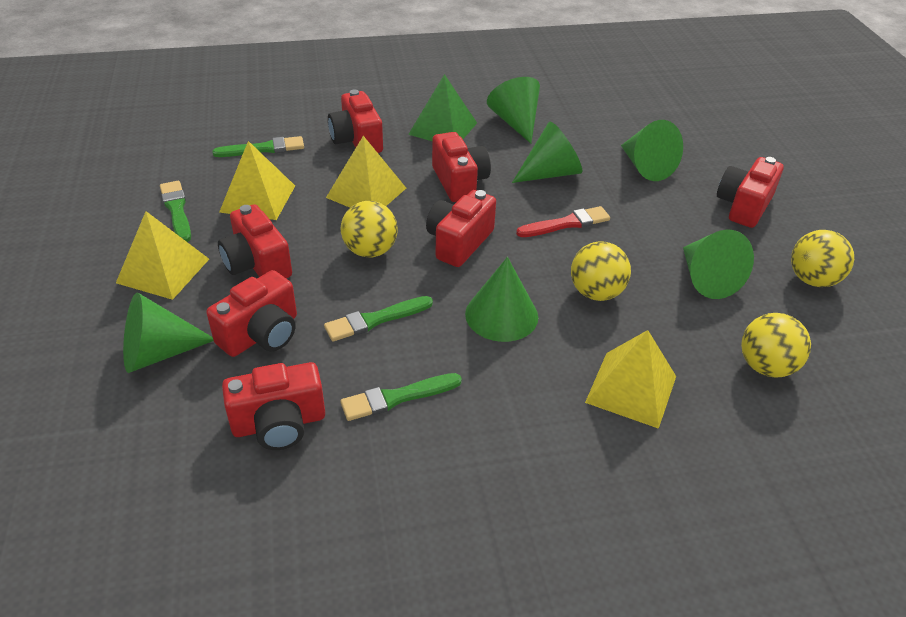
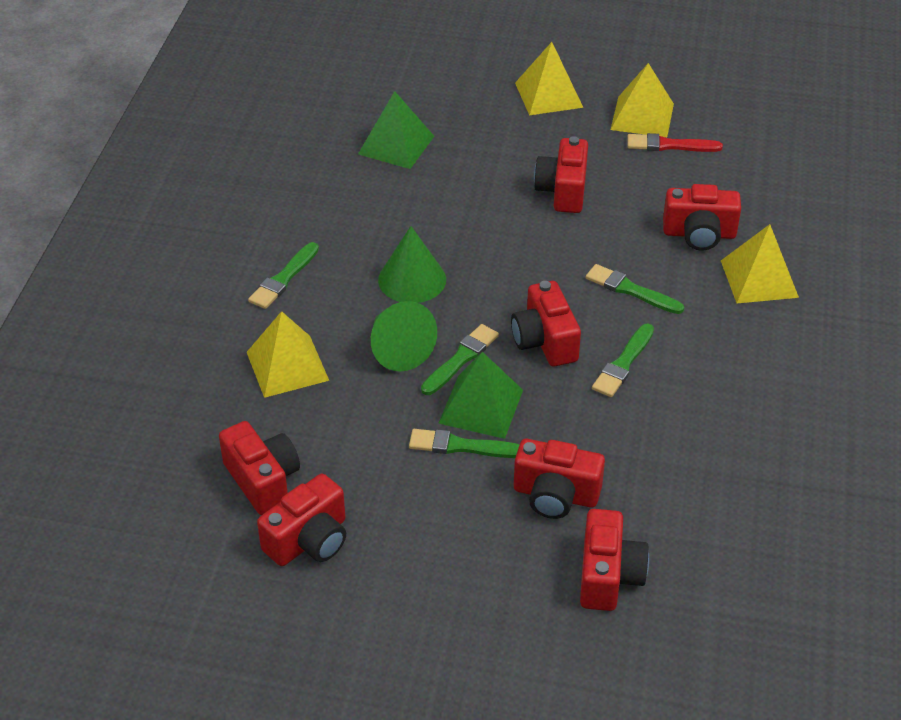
green brush: [160,181,191,242] [212,136,304,157] [324,296,433,341] [340,373,462,421] = 4 -> [248,242,319,309] [409,429,520,458] [421,324,499,395] [586,264,684,314] [592,324,654,397] = 5
green cone: [123,293,213,373] [465,257,538,342] [487,77,540,143] [512,122,582,183] [621,120,683,181] [683,229,754,299] = 6 -> [371,301,437,371] [378,226,446,303] = 2
green pyramid: [408,74,477,141] = 1 -> [358,91,434,169] [438,352,523,439] = 2
yellow ball: [341,201,398,257] [571,241,631,301] [741,313,811,378] [791,230,854,287] = 4 -> none = 0

